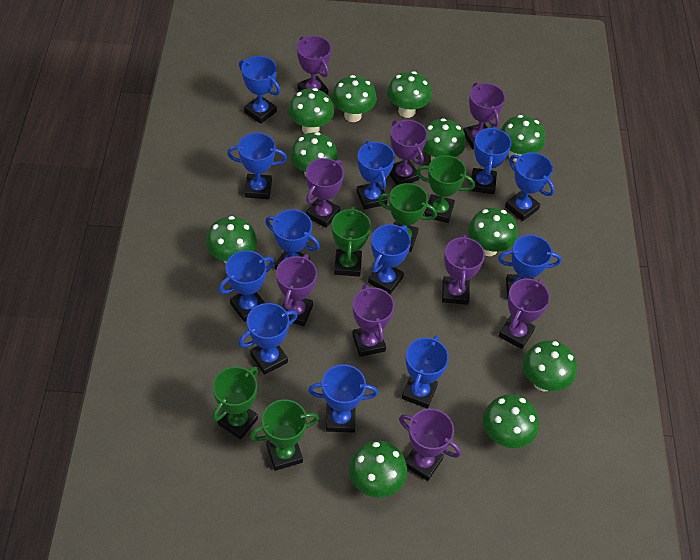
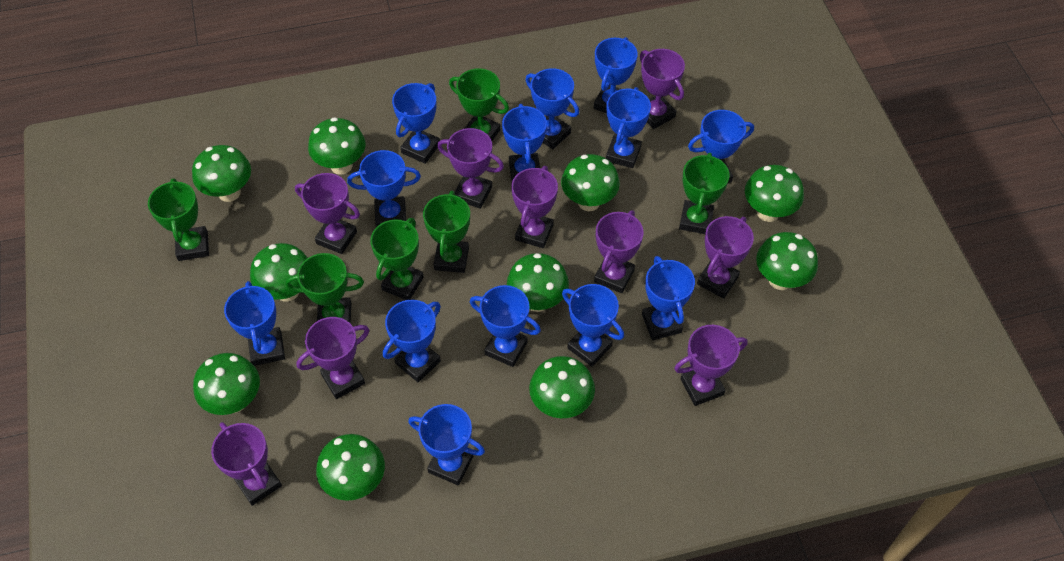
blue trophy: [218,250,274,322] [227,133,287,199] [238,303,298,375] [239,56,280,124] [265,209,320,270] [308,364,378,433] [357,141,395,210] [368,224,411,294] [402,335,449,409] [470,127,512,194] [498,235,562,300] [505,152,555,221] = 12 -> [224,281,285,366] [347,150,421,227] [383,300,441,382] [392,83,440,164] [408,404,485,486] [470,285,541,367] [502,104,547,181] [525,68,579,149] [562,284,624,367] [594,37,638,113] [606,87,651,168] [642,256,695,340] [688,110,754,183] = 13
green mushroom: [206,216,257,264] [288,88,334,134] [290,132,338,176] [332,75,377,122] [349,441,407,498] [387,71,432,118] [423,118,466,161] [468,208,518,256] [483,394,539,448] [501,115,545,162] [523,340,577,392] = 11 -> [192,145,251,202] [193,353,260,415] [250,243,307,302] [308,117,365,175] [316,434,385,501] [507,253,569,312] [529,356,595,418] [561,154,620,211] [745,165,804,222] [756,232,818,290] = 10
green trophy: [212,367,258,440] [250,399,319,471] [332,207,371,277] [378,183,437,252] [416,155,475,223] = 5 -> [148,178,209,261] [286,253,364,323] [370,218,424,300] [423,191,470,273] [449,68,509,141] [679,153,730,234] = 6

